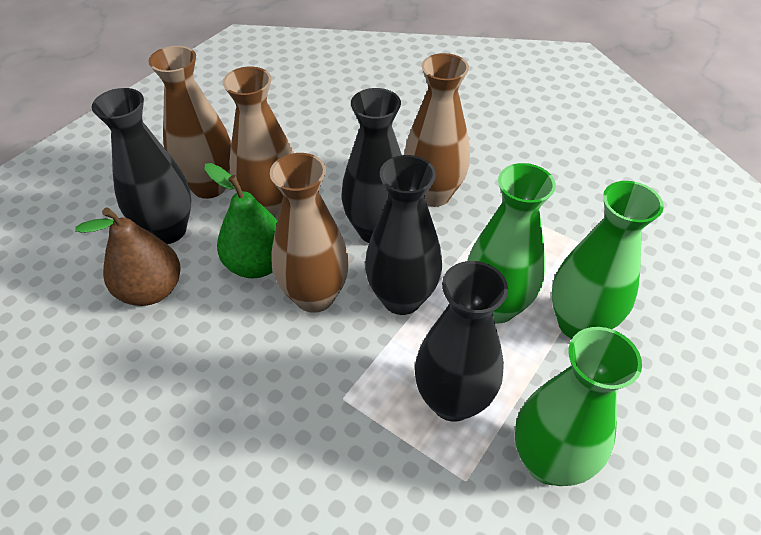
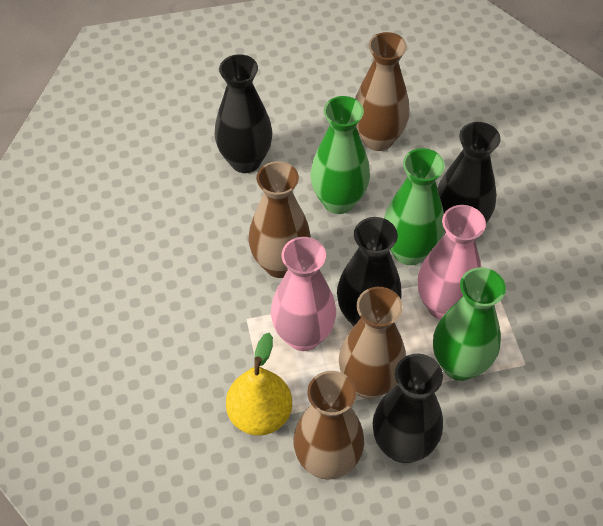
brown pear: [75,207,180,306] = 1 -> none = 0
green pear: [204,163,278,278] = 1 -> none = 0
pink vase: none = 0 -> [271,237,336,351] [418,205,486,320] = 2
yellow pear: none = 0 -> [226,333,292,436] = 1

